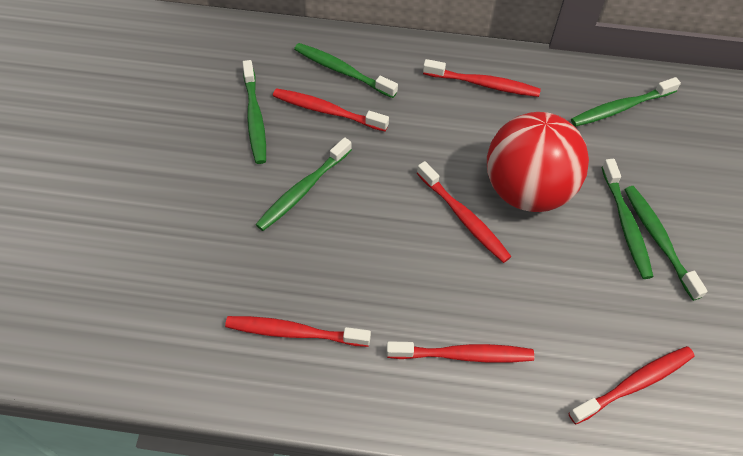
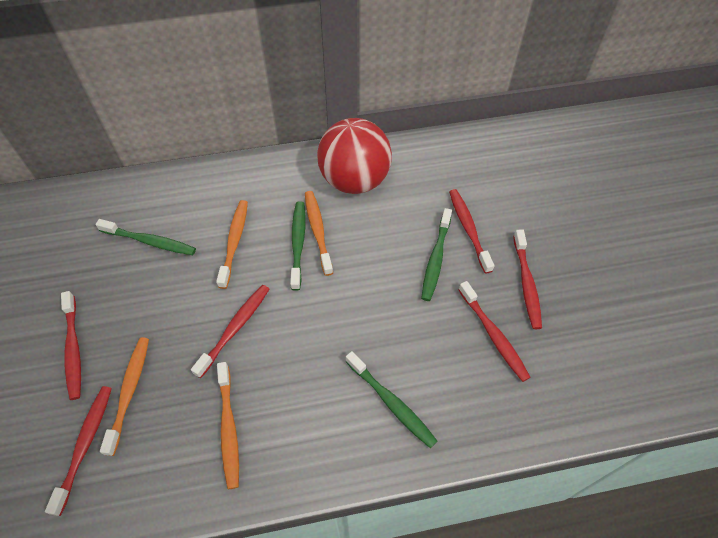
green toothbrush: [243,60,266,164] [255,137,352,231] [294,43,398,98] [571,77,681,127] [601,159,653,279] [624,186,708,301] = 6 -> [96,219,196,255] [290,201,305,291] [346,351,437,448] [421,208,452,301] = 4
orange toothbrush: none = 0 -> [100,337,149,456] [216,200,248,289] [217,362,239,489] [305,191,333,276] = 4

